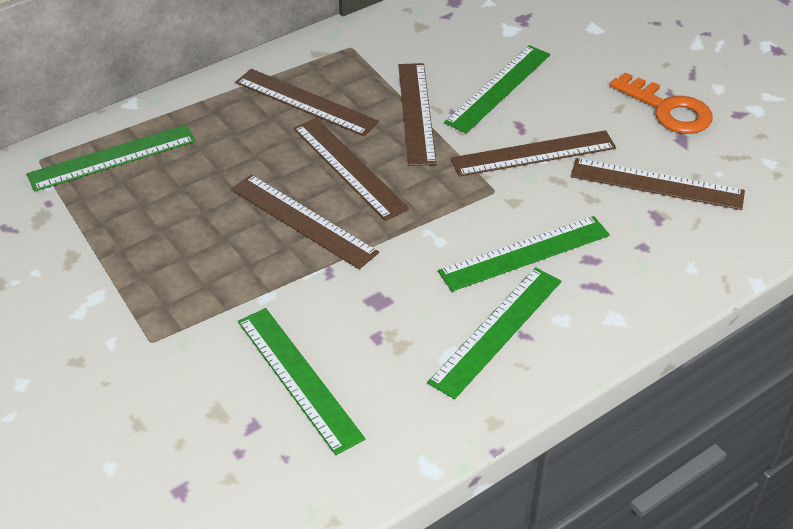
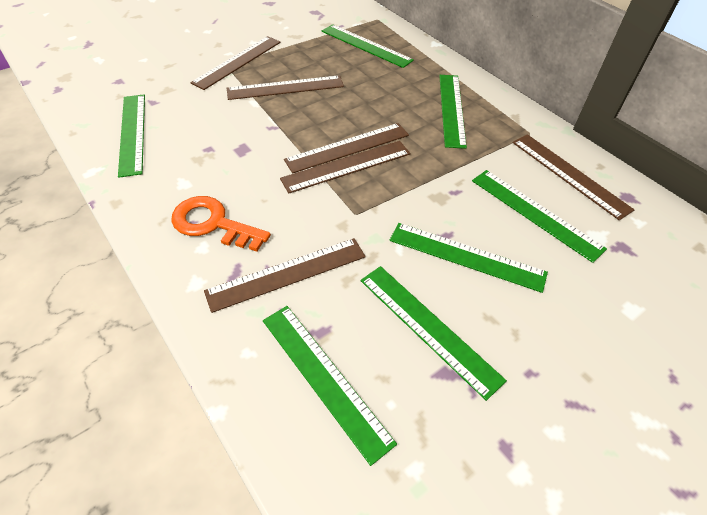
green ruler: [27,125,196,192] [238,308,365,455] [428,267,561,399] [438,216,610,292] [444,45,550,133] = 5 -> [118,95,145,178] [263,306,397,466] [322,24,414,68] [360,266,507,401] [390,223,548,293] [439,75,467,149] [472,170,607,263] = 7

